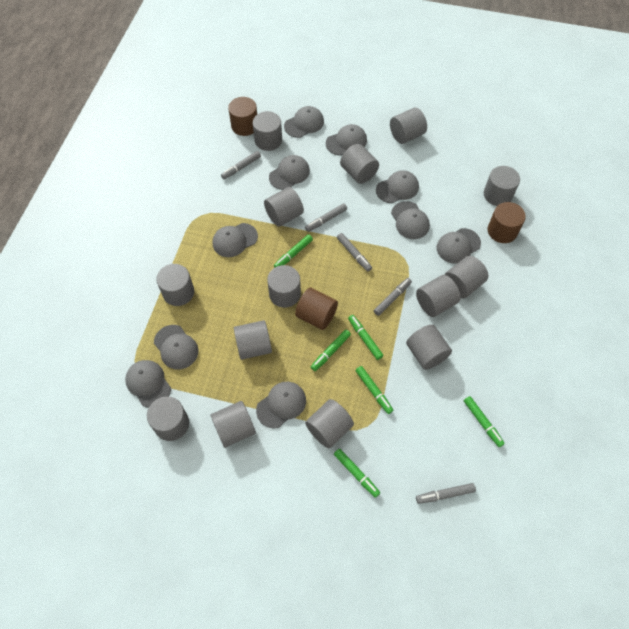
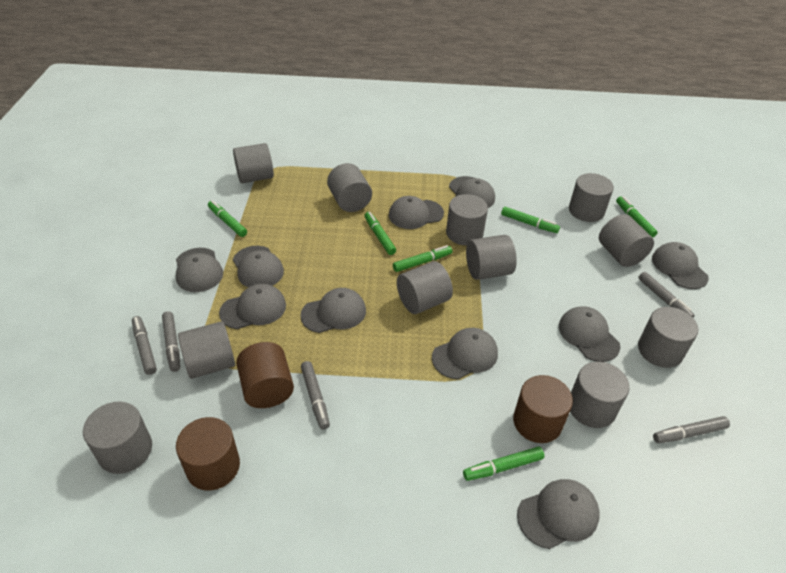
grey cylinder: [147,397,189,441] [156,264,194,306] [210,401,256,448] [234,320,272,360] [253,111,282,151] [264,187,304,227] [267,265,301,308] [305,399,354,448] [340,144,379,184] [390,107,427,144] [406,324,452,370] [416,275,461,317] [445,256,488,298] [484,166,520,206] = 14 -> [83,402,152,474] [178,321,235,379] [233,143,274,183] [327,163,372,212] [397,261,453,314] [446,194,488,246] [466,235,517,280] [569,173,614,222] [570,362,630,428] [599,214,654,267] [638,307,698,368] = 11

